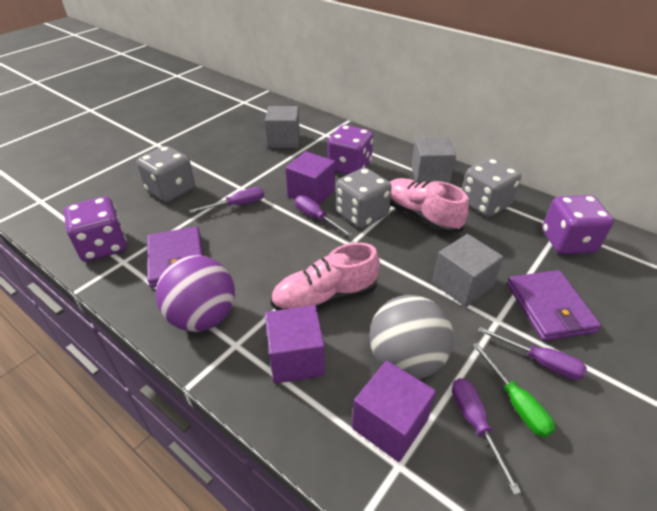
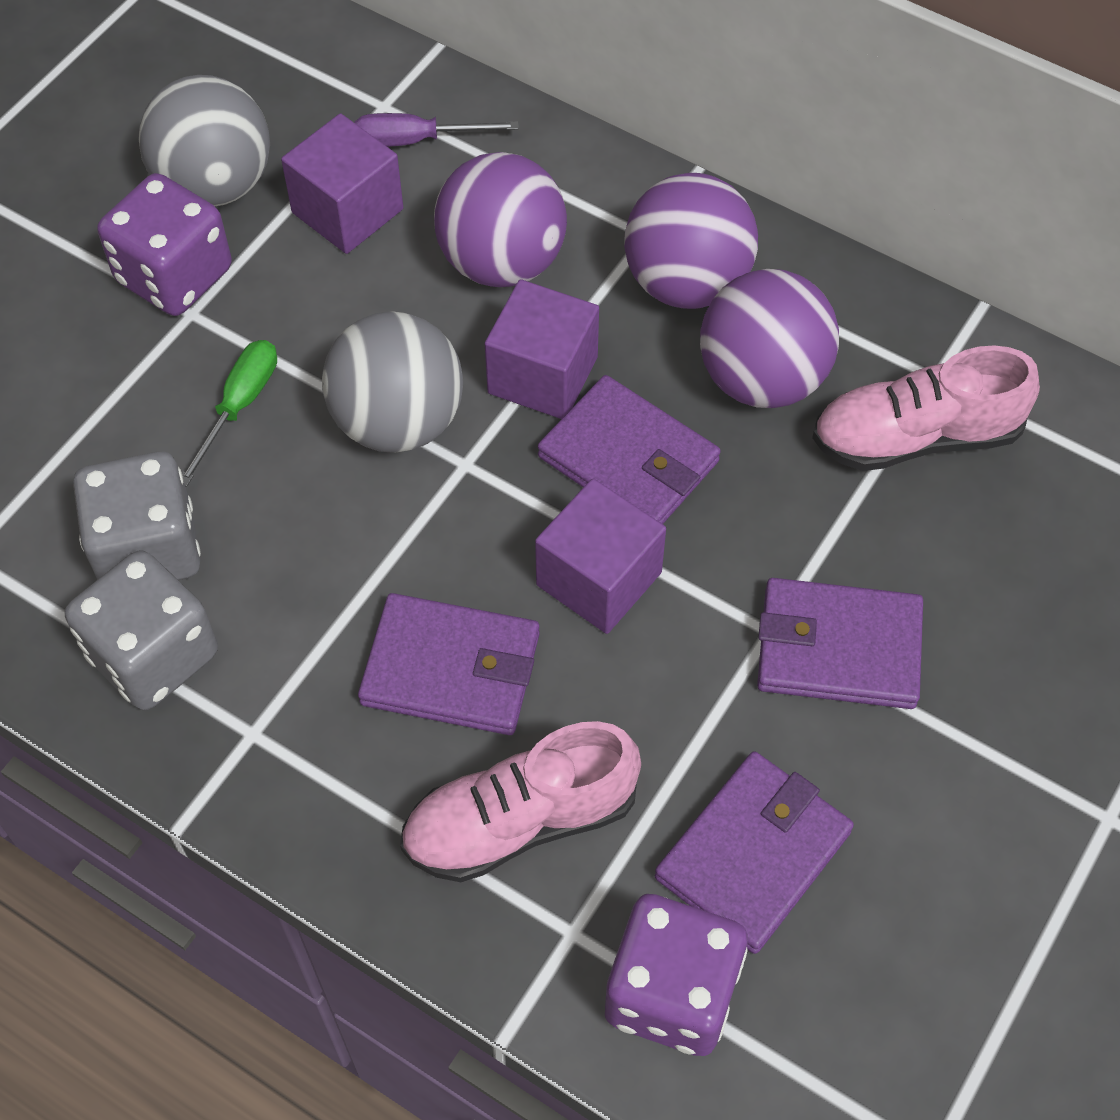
grey ball: [369,295,454,379] = 1 -> [138,75,270,206] [322,311,463,453] = 2
grey cube: [265,106,300,148] [411,137,456,183] [432,234,503,307] = 3 -> none = 0
grey dice: [137,146,195,203] [336,168,392,229] [462,158,521,217] = 3 -> [65,550,218,710] [73,451,201,580] = 2
purple ball: [156,255,235,332] = 1 -> [434,152,567,287] [624,173,758,309] [700,269,839,408] = 3
purple dice: [64,197,127,262] [328,125,373,175] [542,195,614,255] = 3 -> [97,173,232,316] [605,894,748,1056] = 2
purple screwdriver: [189,187,264,213] [295,195,353,237] [452,378,521,495] [478,327,587,380] = 4 -> [354,113,519,147] = 1
purple wallet: [147,227,203,288] [507,270,601,341] = 2 -> [358,593,540,735] [538,375,721,524] [655,751,854,954] [757,578,923,709] = 4

